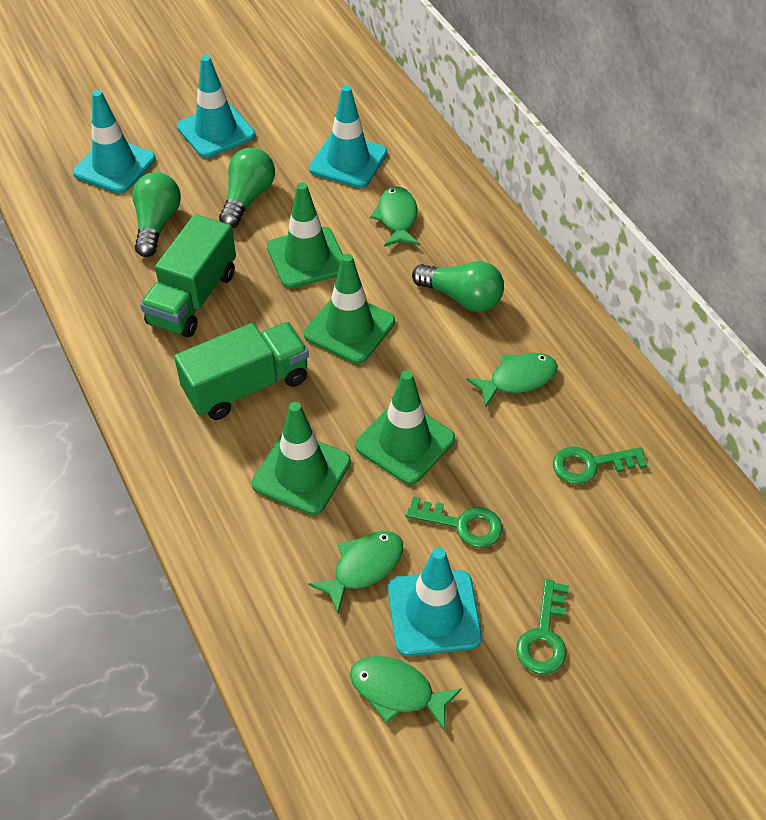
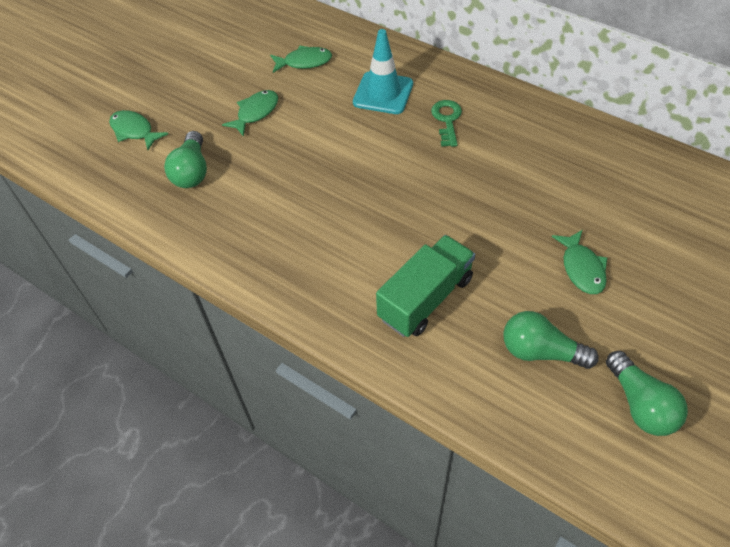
green key: [406,497,502,548] [516,579,569,674] [553,447,647,484] = 3 -> [431,100,462,147] = 1
green traffic cone: [252,402,351,515] [267,182,343,289] [304,254,395,364] [355,370,455,485] = 4 -> none = 0
green truck: [140,214,236,338] [174,322,309,420] = 2 -> [376,235,475,337] = 1
turquoise traffic cone: [73,90,156,194] [177,55,255,158] [309,85,387,188] [388,547,482,656] = 4 -> [353,29,413,114] = 1

